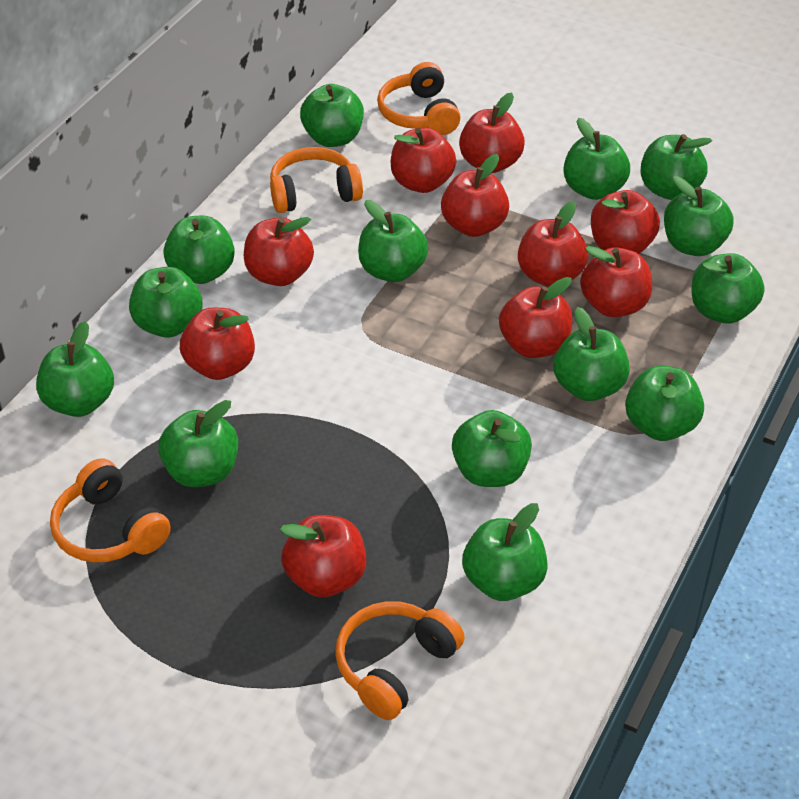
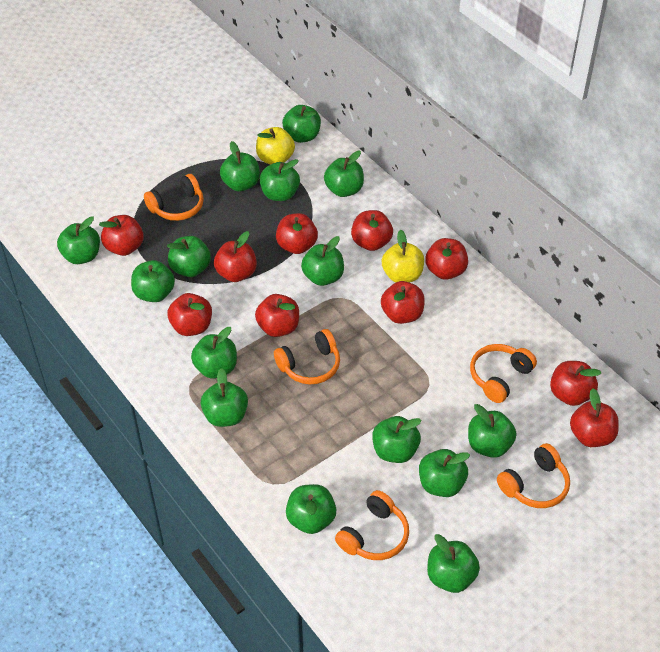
green apple: [36,321,114,417] [129,267,202,338] [158,400,238,487] [163,216,235,284] [300,84,364,147] [358,200,428,282] [452,410,532,487] [462,503,548,601] [553,307,630,401] [563,118,630,200] [625,366,704,441] [640,134,712,200] [664,176,734,256] [691,253,765,323] = 14 -> [57,216,100,264] [131,260,175,302] [167,236,211,277] [191,327,237,379] [200,368,248,427] [220,141,260,191] [260,159,300,201] [282,105,321,143] [286,484,336,534] [301,236,344,286] [324,151,364,197] [372,416,422,463] [419,449,470,497] [427,534,480,593] [468,404,517,458] = 15
orange headphones: [50,459,171,562] [270,147,363,213] [335,601,465,720] [377,62,461,135] = 4 -> [144,174,204,221] [274,329,340,384] [335,490,409,560] [470,344,537,403] [497,443,570,508] = 5
yellow apple: none = 0 -> [256,127,295,164] [382,230,424,283] = 2

